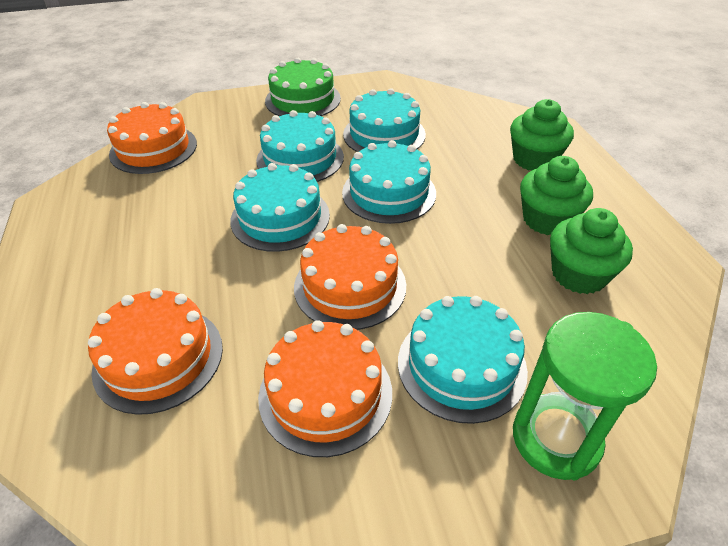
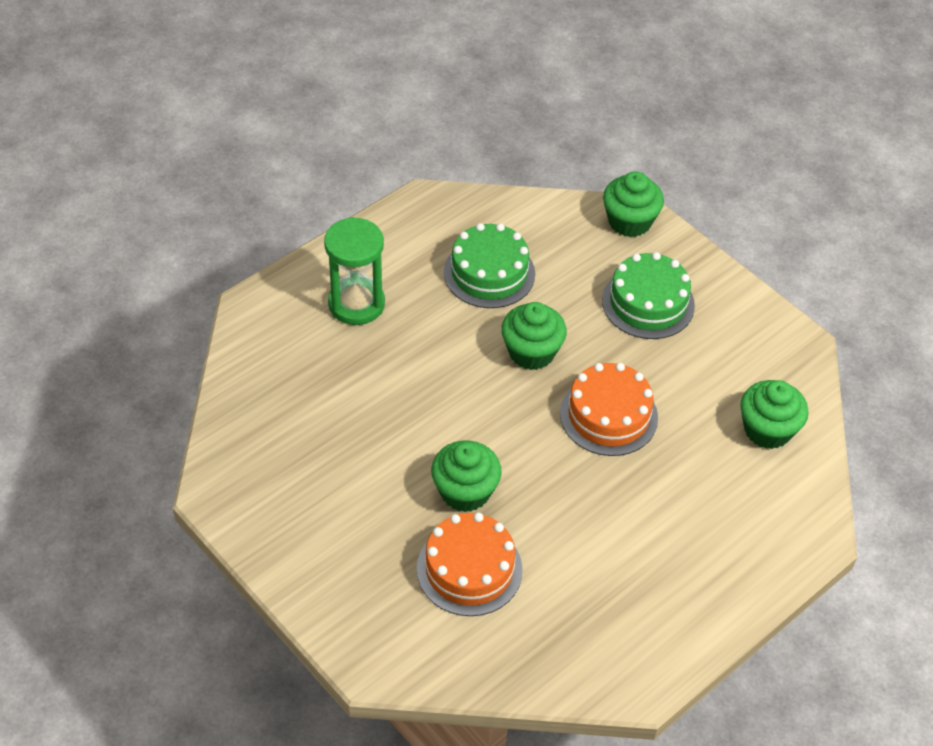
green cake: [265,58,341,116] = 1 -> [444,223,535,308] [602,252,695,339] = 2
green cupcake: [510,99,574,170] [520,156,593,235] [550,208,633,294] = 3 -> [431,441,502,512] [501,302,567,370] [603,171,664,237] [740,380,808,449] = 4
orange cake: [88,288,223,415] [107,102,197,174] [258,320,392,457] [294,224,406,330] = 4 -> [417,513,523,616] [560,363,658,456] = 2
turquoise cake: [230,163,330,252] [256,110,344,182] [342,140,436,224] [343,88,426,152] [398,296,528,424] = 5 -> none = 0

